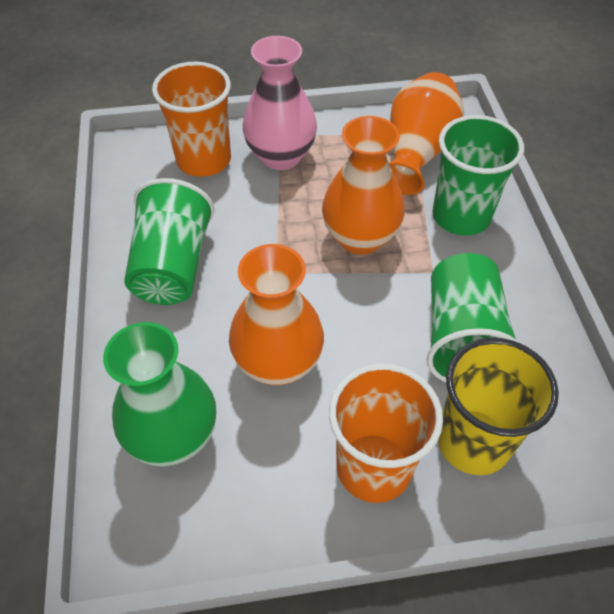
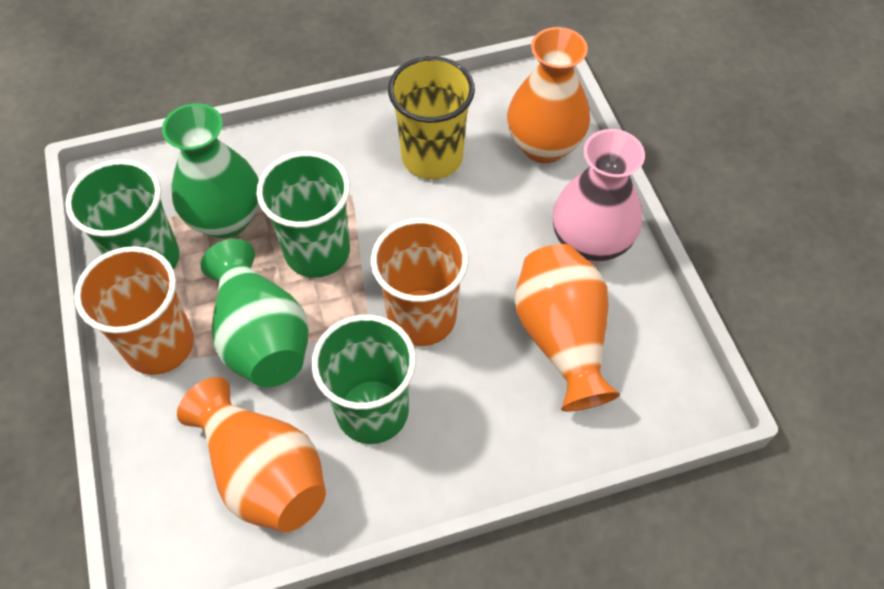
green vase: [103,322,216,466] = 1 -> [162,103,259,238] [201,239,309,387] = 2

